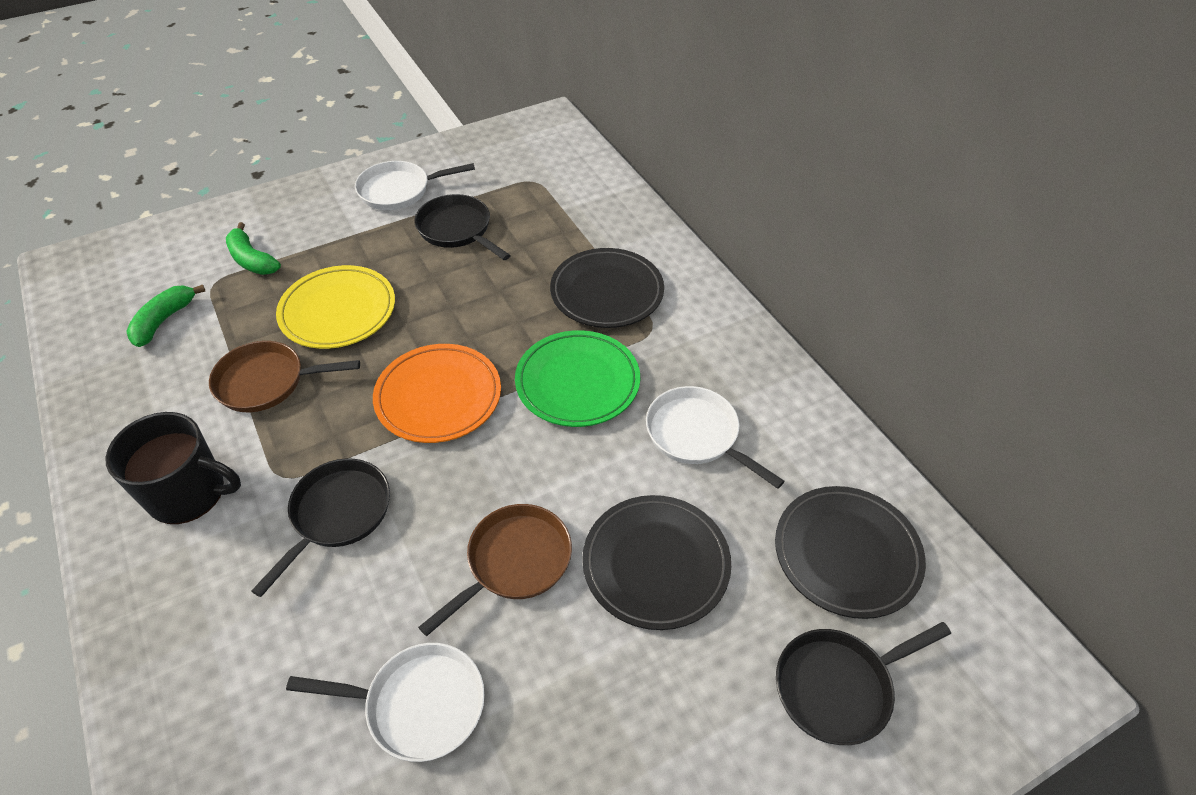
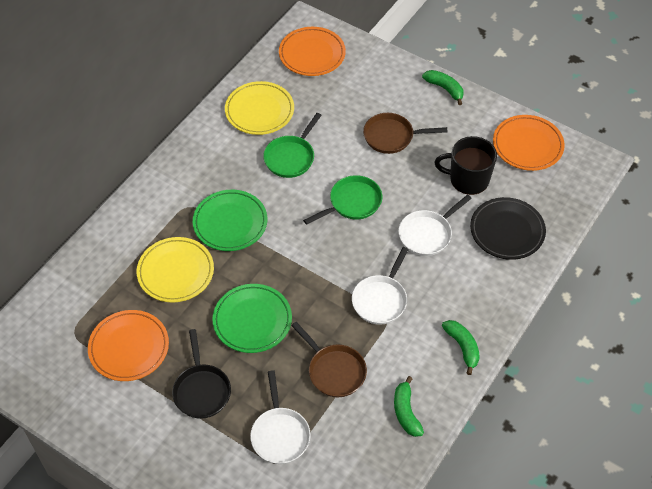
black pan: [251,458,390,597] [414,194,511,260] [776,622,951,745] = 3 -> [172,329,231,419] = 1
black plate: [550,248,664,328] [582,495,731,630] [775,486,926,619] = 3 -> [470,197,546,260] = 1
green banana: [126,285,205,347] [226,222,281,275] = 2 -> [394,376,424,437] [422,70,463,105] [442,320,480,375] = 3
green pan: none = 0 -> [263,113,322,178] [303,175,382,225] = 2
green plate: [515,330,640,427] = 1 -> [193,190,267,251] [212,284,292,353] = 2
orange plate: [373,344,501,443] = 1 -> [88,310,169,381] [279,27,346,76] [493,115,565,171] = 3
yellow plate: [276,265,395,349] = 1 -> [137,237,214,302] [225,81,294,135] = 2

